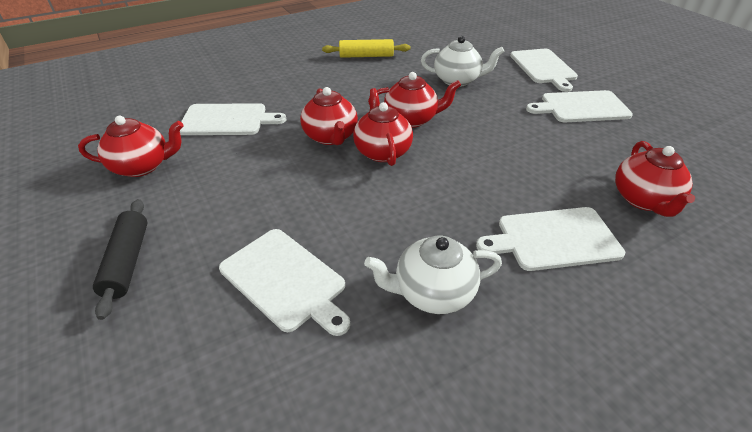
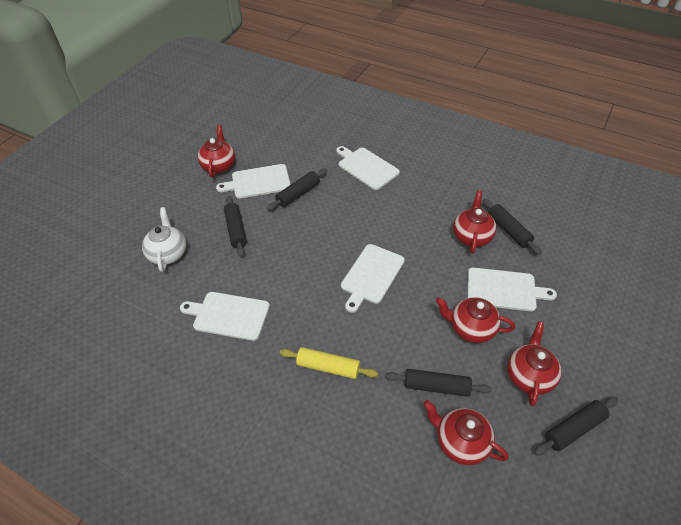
black rolling pin: [93,199,147,320] = 1 -> [224,196,247,257] [267,168,327,211] [386,369,492,397] [482,199,542,255] [534,397,618,455] = 5
white teapot: [364,236,502,314] [421,36,504,87] = 2 -> [142,207,186,272] = 1

